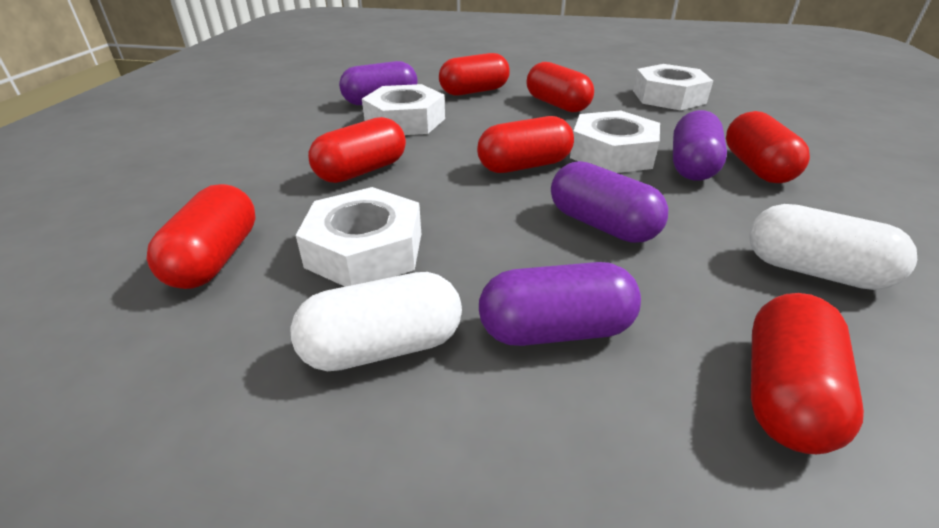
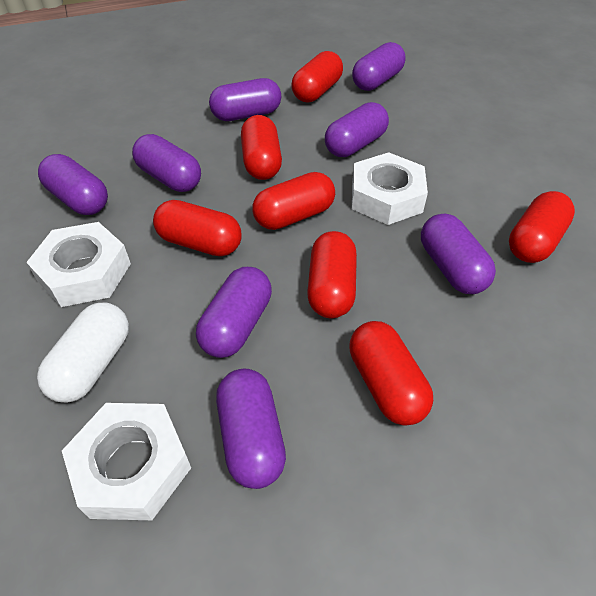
purple capsule: [339,61,418,105] [479,262,641,346] [551,161,668,243] [673,110,727,180] = 4 -> [38,154,108,215] [132,134,201,192] [196,267,272,358] [209,78,281,121] [216,369,286,489] [325,102,389,157] [352,42,406,91] [421,213,496,294] = 8
white capsule: [290,272,462,371] [749,204,917,290] = 2 -> [37,302,129,403] = 1
white nut: [296,187,421,287] [362,84,445,135] [570,110,660,173] [633,64,713,110] = 4 -> [26,222,131,307] [62,403,191,520] [352,152,428,225] = 3

